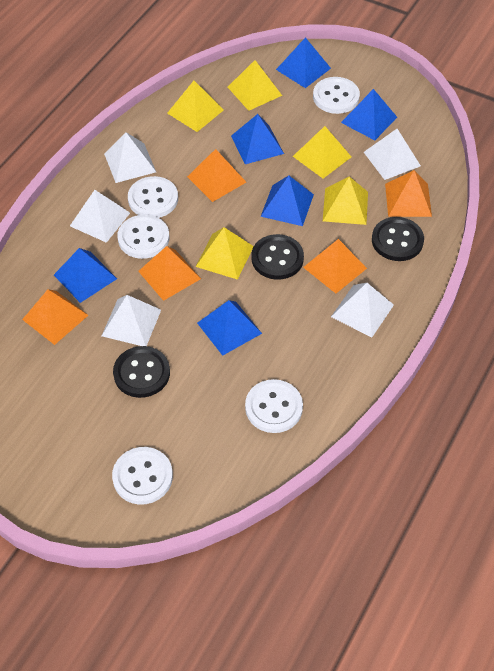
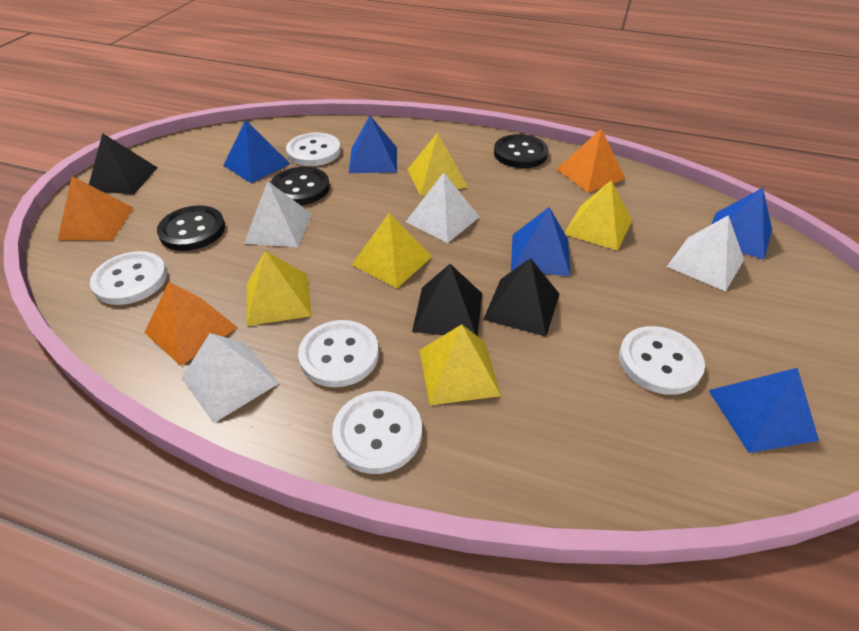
black pyramid: none = 0 -> [89,133,158,195] [412,264,482,336] [483,258,559,337] = 3
blue pyramid: [54,248,117,303] [197,300,262,356] [231,114,284,164] [261,175,314,226] [276,37,331,88] [341,89,397,140] = 6 -> [223,120,290,183] [349,116,397,173] [511,207,570,276] [708,368,819,453] [711,188,772,260] = 5
orange pyramid: [22,289,88,345] [138,246,201,301] [187,149,246,202] [303,239,367,293] [385,170,432,217] = 5 -> [58,176,133,241] [144,282,238,366] [557,128,625,193] = 3
white pyramid: [70,190,130,243] [102,295,161,346] [104,132,156,183] [331,283,394,337] [364,129,421,180] = 5 -> [182,333,279,423] [244,181,312,247] [406,173,479,243] [667,215,744,291] = 4

